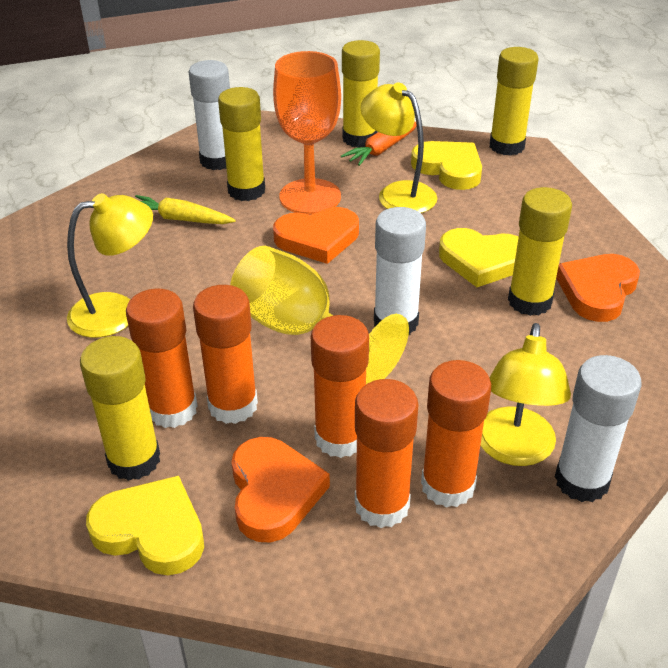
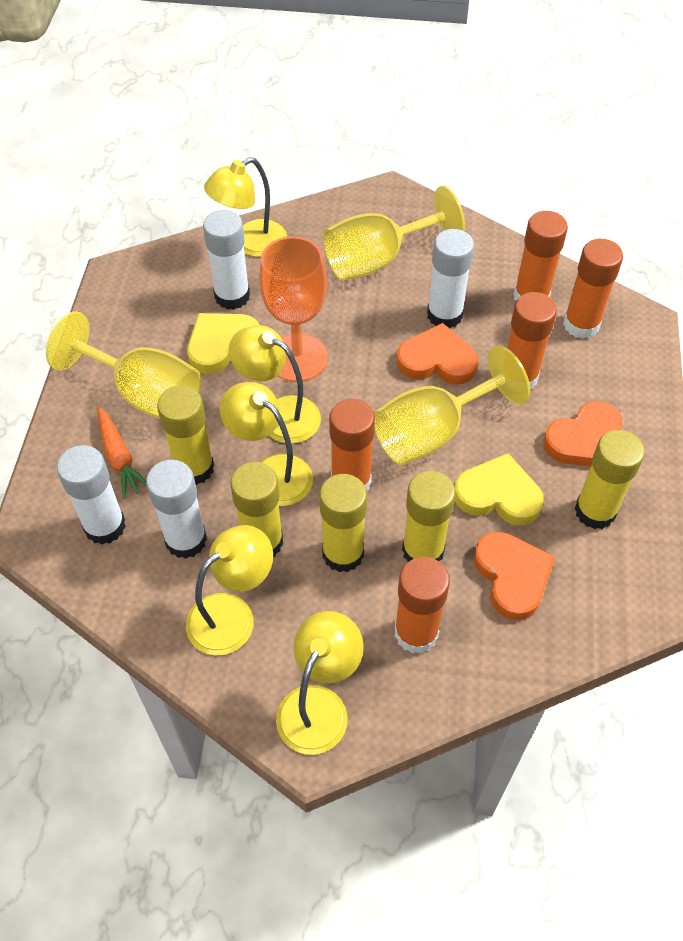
white glue stick: [189,60,230,170] [374,207,426,335] [555,355,642,502] = 3 -> [57,445,126,544] [146,460,207,559] [203,210,250,310] [427,229,474,329] = 4
yellow carrot: [135,195,235,224] = 1 -> none = 0
yellow goblet: [230,246,409,384] = 1 -> [46,311,201,419] [323,186,465,281] [374,346,530,465] = 3
yellow heart: [86,476,204,575] [411,141,482,190] [439,228,518,287] = 3 -> [187,313,259,374] [455,453,544,525] = 2
yellow lamp: [67,193,153,338] [360,83,437,213] [480,323,571,466] = 3 -> [186,525,273,655] [204,157,287,257] [220,382,313,506] [229,325,321,444] [276,611,364,755] = 5

